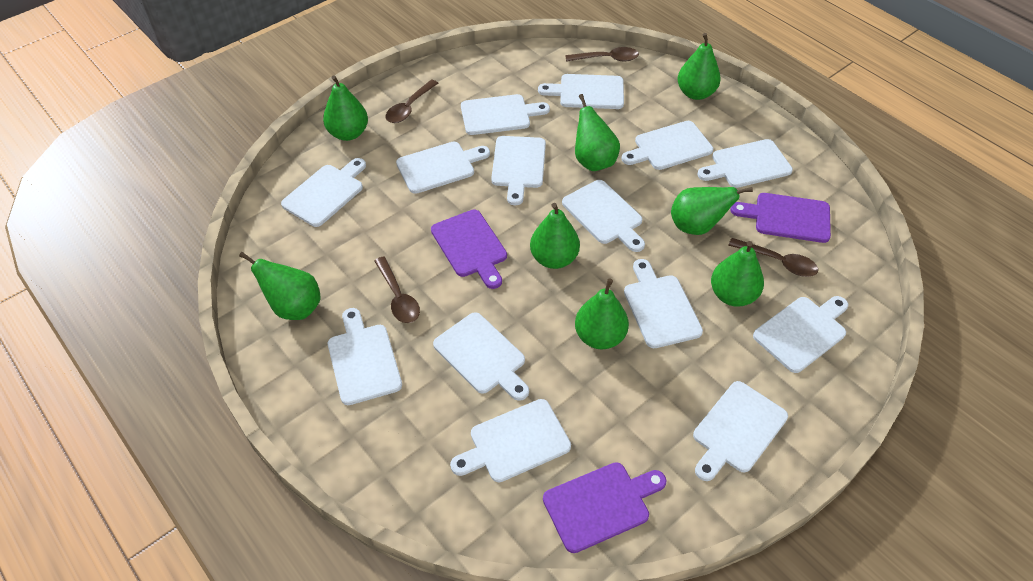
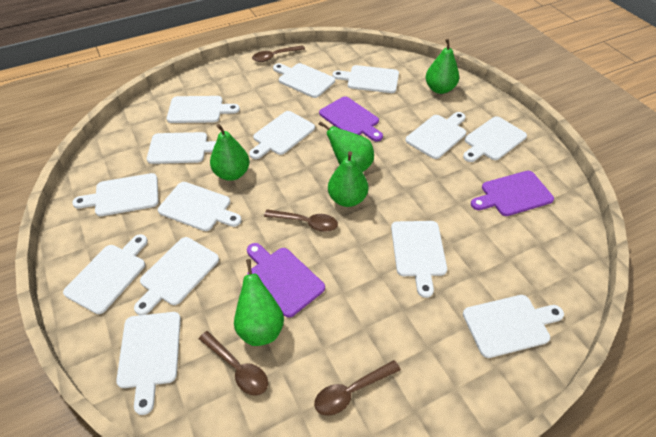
green pear: [239,252,320,320] [323,75,368,141] [530,203,580,269] [575,94,620,171] [575,279,629,349] [671,187,753,235] [678,33,721,100] [711,241,764,307] = 8 -> [210,124,250,181] [234,259,284,346] [318,121,374,172] [328,151,368,207] [426,39,459,94] = 5

